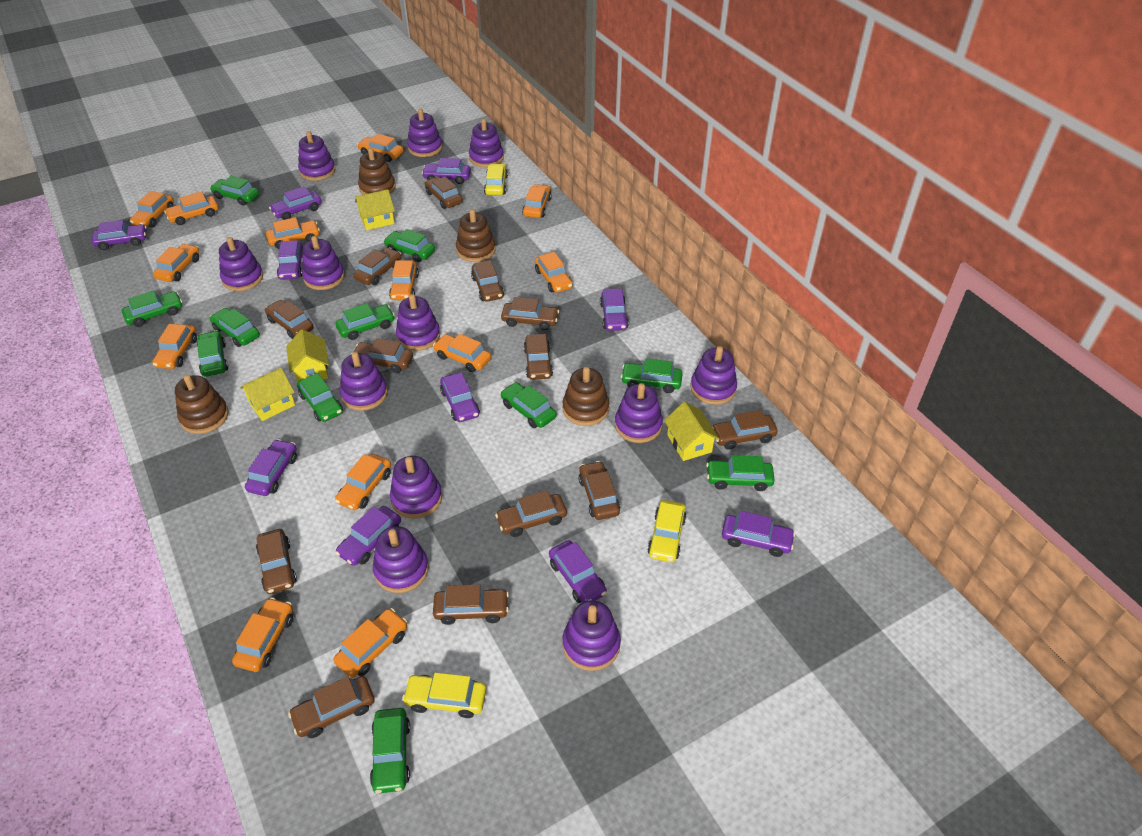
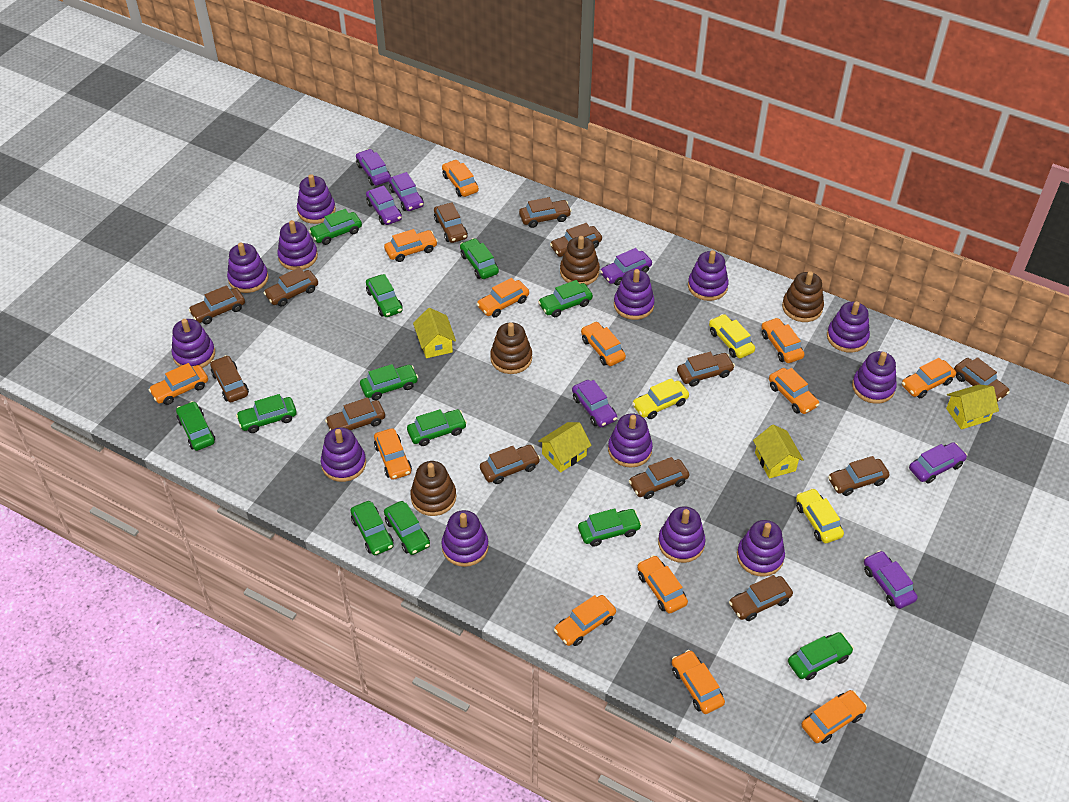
green car: [122,290,182,327] [197,330,228,377] [210,176,259,206] [210,308,260,347] [297,373,343,422] [335,303,395,340] [370,708,410,793] [383,229,435,262] [500,382,556,428] [621,359,683,393] [706,455,775,491] = 11 -> [176,401,215,451] [236,394,297,433] [309,209,362,245] [350,501,394,555] [360,364,418,400] [366,274,403,317] [384,501,430,555] [407,409,467,446] [460,238,499,279] [538,280,593,317] [578,508,642,547] [788,632,854,680] = 12
purple car: [91,220,147,250] [245,439,297,496] [269,186,322,220] [277,240,303,280] [335,506,401,566] [422,158,471,184] [440,372,480,422] [549,540,607,603] [600,289,629,331] [722,511,795,557] = 10 -> [356,149,391,186] [366,185,402,225] [389,172,424,211] [572,380,617,427] [600,248,652,286] [864,550,918,609] [909,442,967,483] = 7
purple stacking toy: [219,237,263,291] [298,131,335,181] [302,236,345,290] [340,352,388,411] [373,526,429,593] [390,456,442,519] [396,294,440,351] [407,109,442,157] [469,118,504,167] [563,600,621,671] [615,383,663,443] [691,346,737,405] = 12 -> [172,319,215,368] [227,242,268,293] [277,220,318,270] [297,174,336,224] [321,427,366,482] [441,510,489,567] [608,413,653,468] [614,269,655,320] [658,506,706,563] [688,250,729,301] [737,520,785,577] [827,301,870,353] [852,351,897,404] = 13

